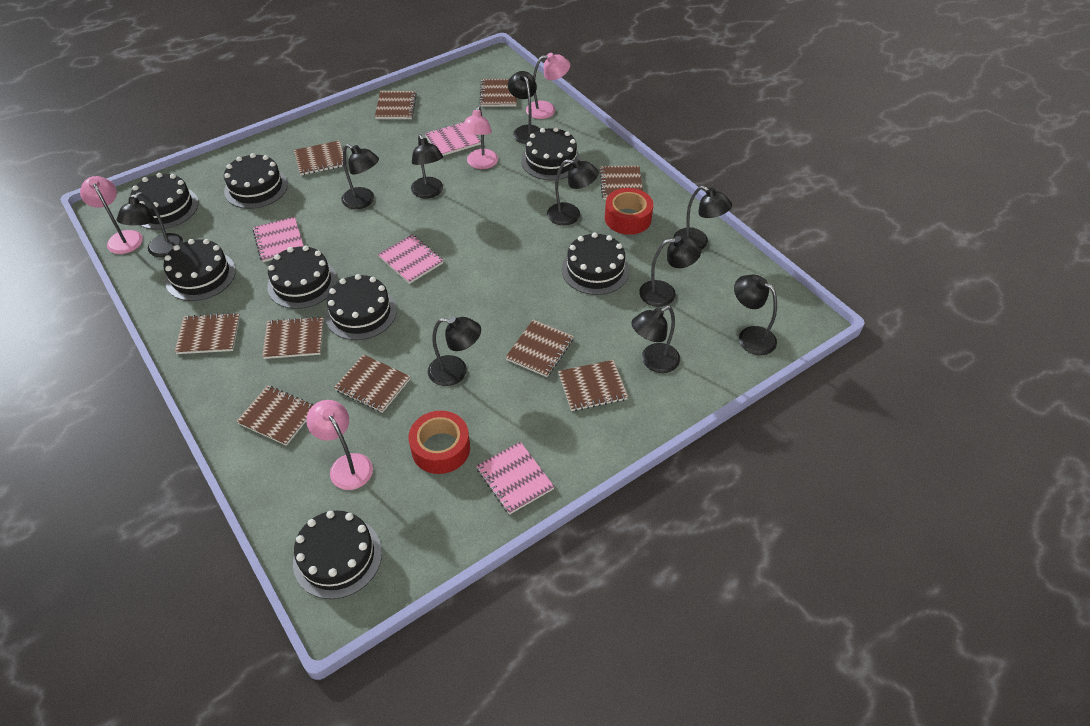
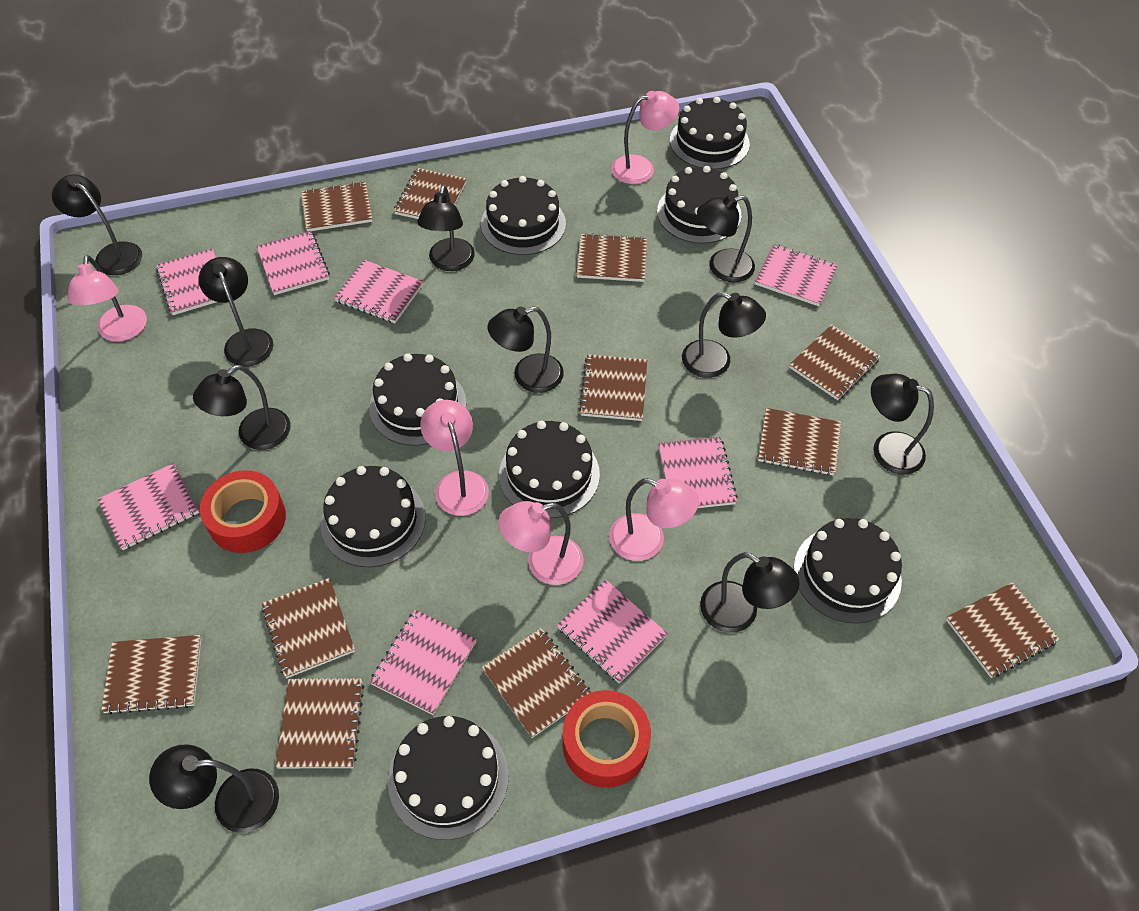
brown notebook: [175,313,240,354] [236,385,313,446] [262,316,323,359] [294,141,347,175] [334,354,411,413] [375,91,417,119] [479,79,517,107] [505,320,574,377] [558,360,628,411] [599,166,643,200] = 10 -> [101,635,202,715] [261,578,355,679] [275,678,364,768] [301,181,372,231] [394,168,467,219] [482,628,591,738] [576,233,647,282] [579,354,647,421] [758,408,841,476] [789,324,881,400] [946,582,1060,678] = 11
pink lamp: [80,176,143,254] [306,400,373,490] [461,106,498,169] [526,53,570,119] = 4 -> [67,255,147,342] [420,400,489,516] [498,501,584,585] [609,478,699,561] [611,91,679,184] = 5
pink notebook: [253,217,304,262] [378,234,444,284] [425,121,481,156] [476,442,555,515] = 4 -> [98,463,199,550] [156,249,216,315] [257,231,330,295] [334,260,424,323] [370,610,477,715] [557,579,668,683] [658,437,738,508] [755,244,838,306] = 8

